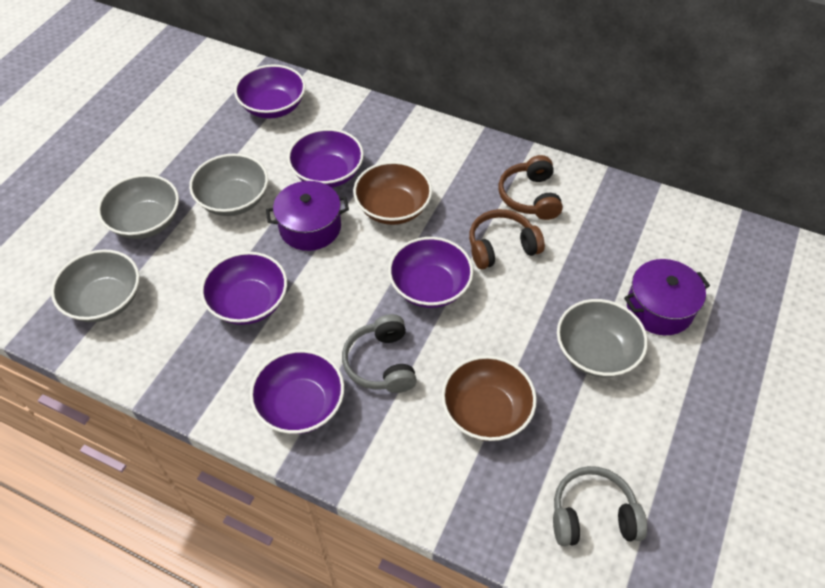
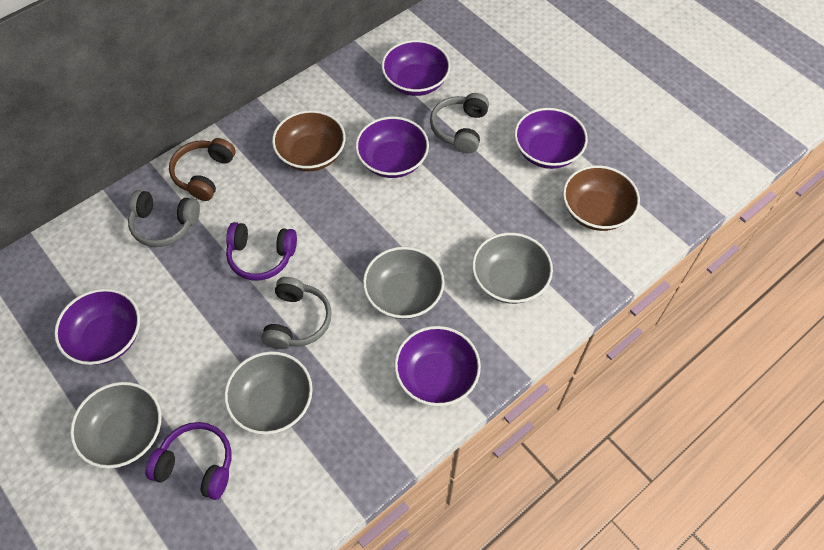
brown headphones: [469,209,545,269] [499,155,563,220] = 2 -> [169,138,236,201] = 1
grey headphones: [342,314,417,393] [553,466,647,546] = 2 -> [128,190,200,247] [261,277,332,349] [430,93,489,153] = 3
purple headphones: none = 0 -> [145,422,231,500] [226,222,297,280] = 2
purple pot: [266,181,349,251] [624,259,710,335] = 2 -> none = 0

